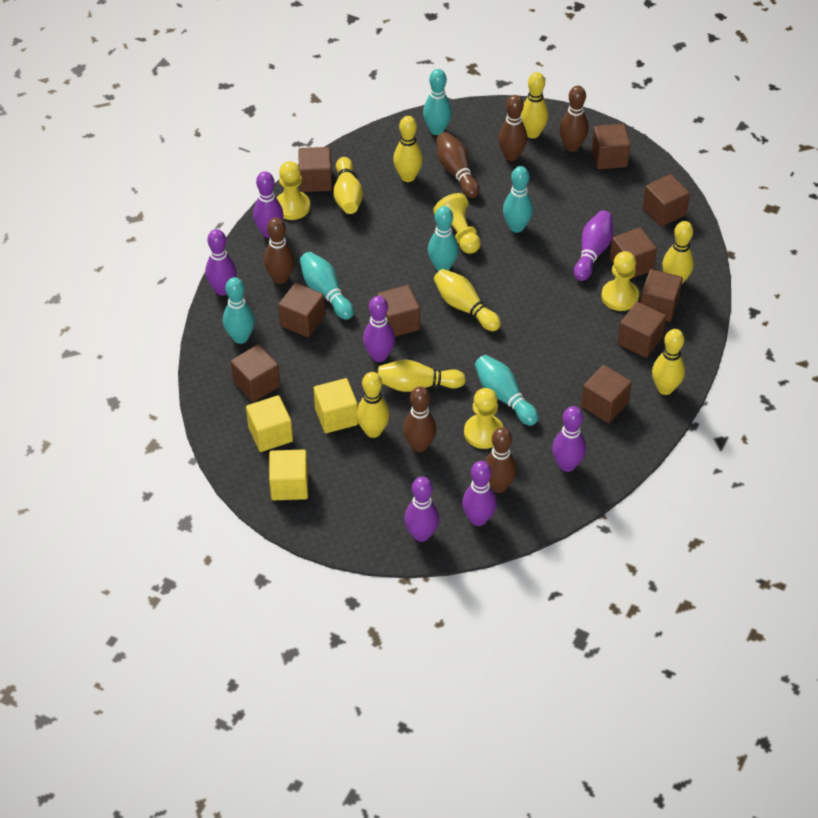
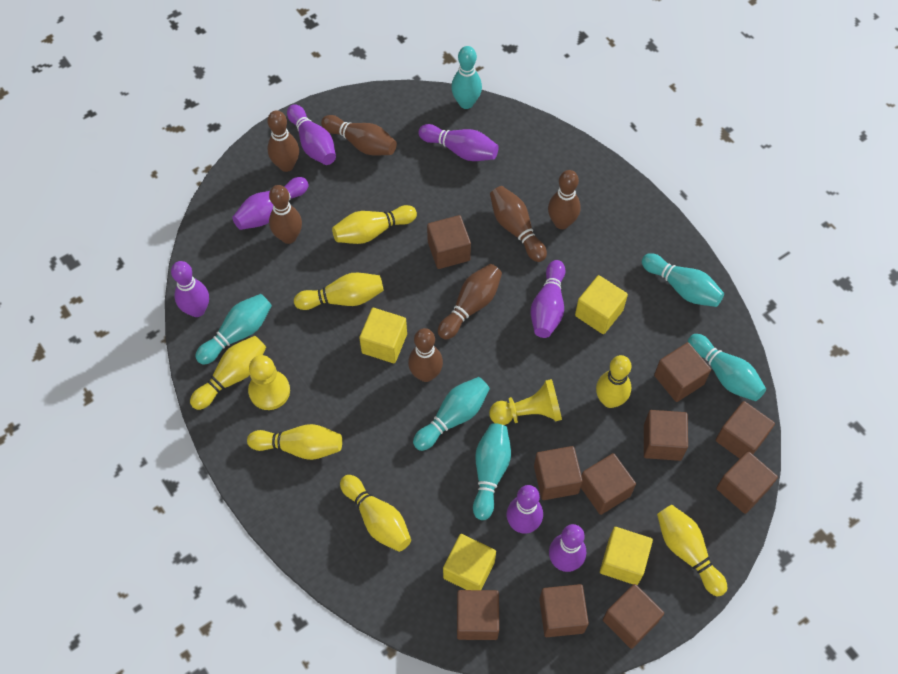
brown bowling pin: [264,217,295,284] [403,386,437,452] [437,132,480,198] [485,427,517,493] [498,95,527,161] [559,86,589,152] = 6 -> [267,110,299,172] [269,185,302,244] [321,115,397,156] [408,328,443,382] [438,264,502,340] [490,186,547,262] [548,170,580,229] = 7
yellow bowling pin: [333,157,363,214] [356,372,390,438] [378,360,466,392] [393,116,423,182] [434,269,501,331] [521,72,549,138] [652,329,685,395] [662,221,694,284] = 8 -> [190,336,266,410] [247,424,342,460] [294,273,383,310] [332,205,417,244] [340,475,411,552] [596,355,631,408] [657,504,727,596] = 7
yellow cube: [246,395,293,452] [269,449,308,500] [314,378,358,433] = 3 -> [359,308,407,363] [443,534,496,590] [575,275,628,334] [600,527,653,585] = 4
yellow pawn: [277,161,310,220] [433,193,481,254] [464,388,503,449] [601,251,639,311] = 4 -> [248,355,290,410] [489,379,562,425] = 2

